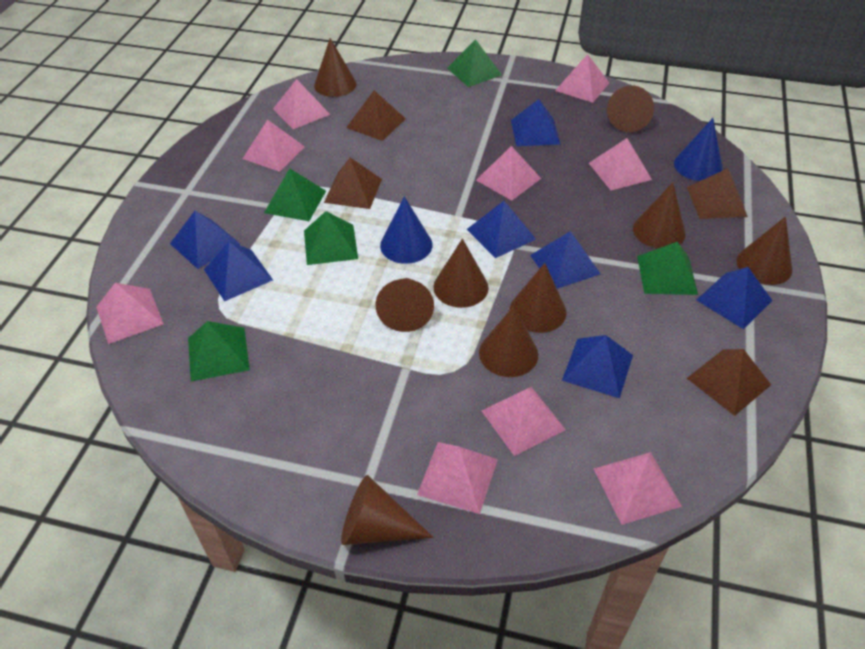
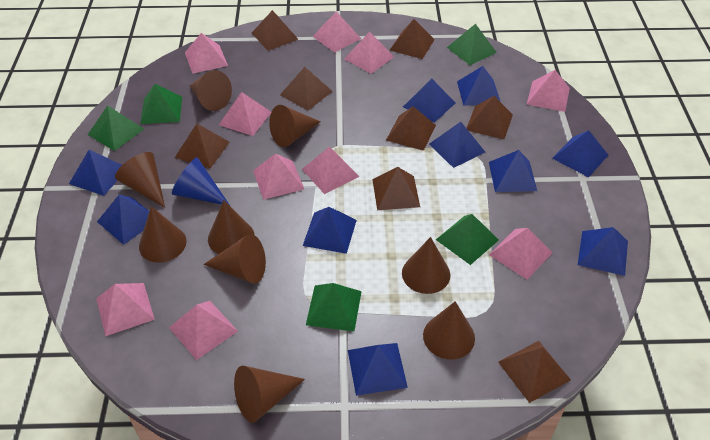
blue cone: [380,196,432,264] [674,118,723,181] = 2 -> [172,157,229,204] = 1
blue pyramid: [170,211,240,269] [204,241,273,301] [467,201,536,258] [511,99,560,146] [530,231,600,289] [562,335,633,398] [696,267,773,329] = 7 -> [69,150,122,196] [97,195,149,245] [303,207,357,254] [348,343,408,396] [403,79,455,123] [429,122,485,168] [457,66,500,106] [489,150,537,192] [552,130,608,177] [578,227,628,276] = 10
brown pyramid: [324,158,382,209] [346,91,406,141] [687,168,748,219] [687,349,771,416] = 4 -> [175,124,230,169] [252,10,298,51] [280,67,333,110] [372,167,420,210] [386,106,436,151] [390,19,435,59] [467,96,513,139] [498,341,571,403] = 8
pink pyramid: [96,283,164,344] [243,119,305,172] [273,79,331,129] [417,442,498,514] [476,146,541,201] [482,387,566,456] [555,54,609,103] [589,138,652,190] [594,452,682,525] = 9 -> [96,283,155,336] [169,301,238,360] [185,33,228,74] [219,92,271,136] [253,153,304,200] [302,146,359,194] [312,11,361,52] [344,32,394,74] [489,228,553,279] [527,70,570,112] = 10

